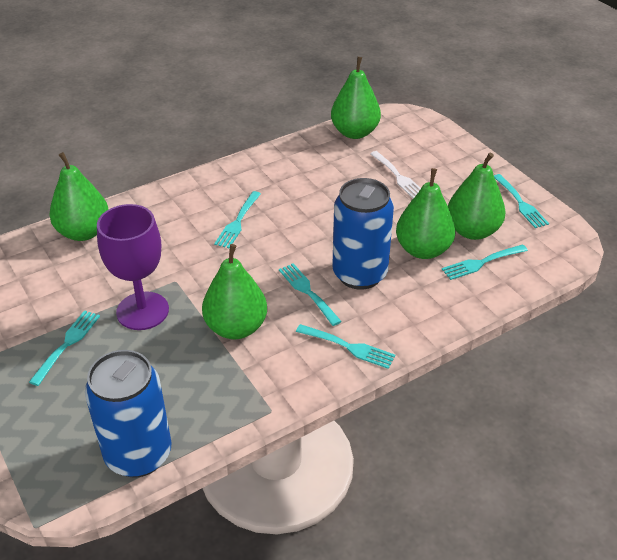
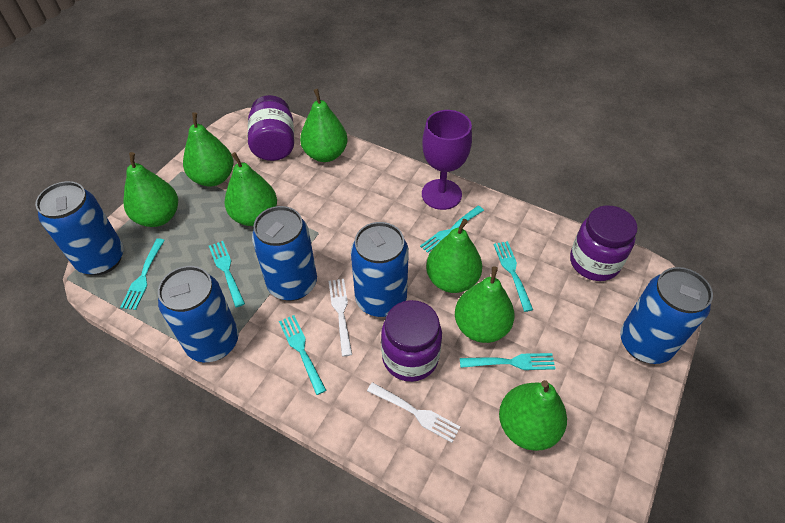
blue can: [85,350,171,478] [332,178,394,290] = 2 -> [35,181,124,275] [158,266,239,362] [252,206,317,301] [351,222,409,317] [620,267,713,364] = 5
green pear: [49,152,109,241] [202,244,267,339] [331,57,381,139] [396,168,456,259] [448,153,506,240] = 5 -> [123,152,178,227] [183,112,233,187] [225,152,277,226] [300,89,348,162] [426,219,482,293] [455,266,515,343] [499,380,567,451] = 7
purple jar: none = 0 -> [248,95,294,161] [381,300,442,382] [570,205,638,281] = 3
white fork: [370,151,421,198] = 1 -> [329,279,352,357] [367,382,460,443] = 2

